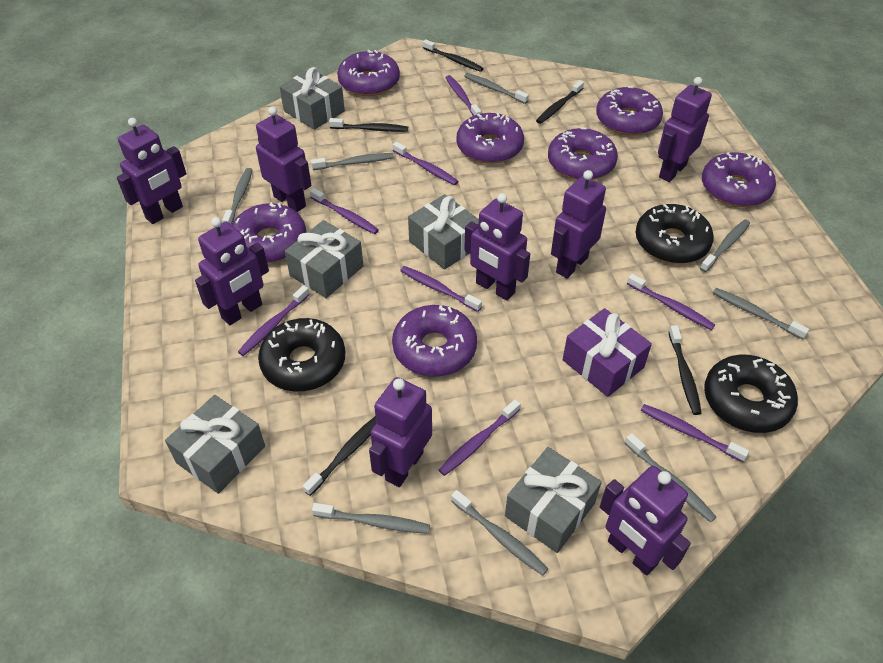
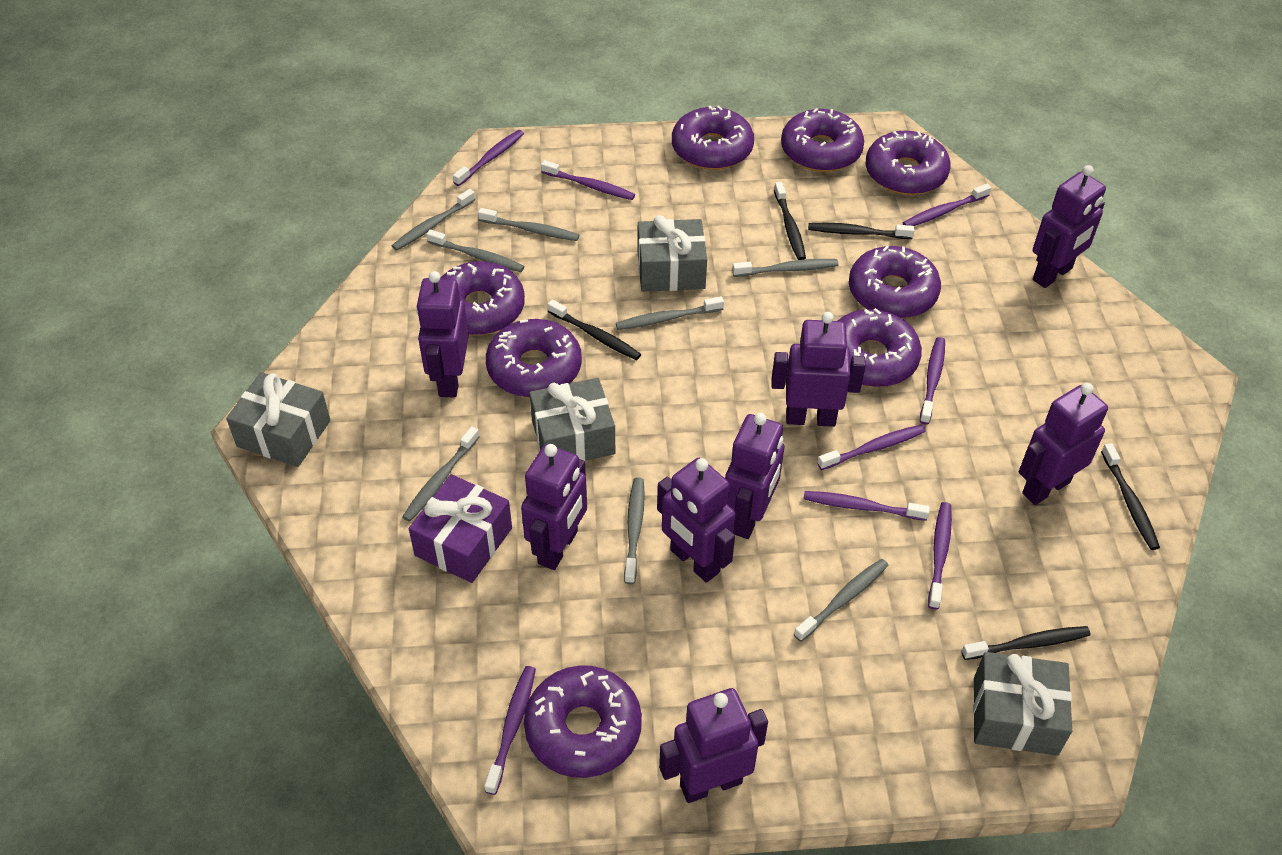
black donut: [258,318,345,391] [636,204,714,264] [704,355,798,433] = 3 -> none = 0
grey gift: [165,395,265,494] [279,67,345,130] [285,220,363,298] [408,194,479,270] [505,447,602,553] = 5 -> [226,372,331,467] [529,378,615,461] [637,215,707,292] [973,652,1072,755] = 4
purple donut: [232,202,306,263] [337,50,400,96] [392,305,477,377] [457,113,524,164] [548,127,618,180] [596,86,663,136] [702,152,776,207] = 7 -> [440,261,525,335] [486,319,582,398] [524,665,642,778] [672,105,754,170] [781,108,864,172] [838,308,922,387] [849,246,941,318] [866,131,951,195] = 8

